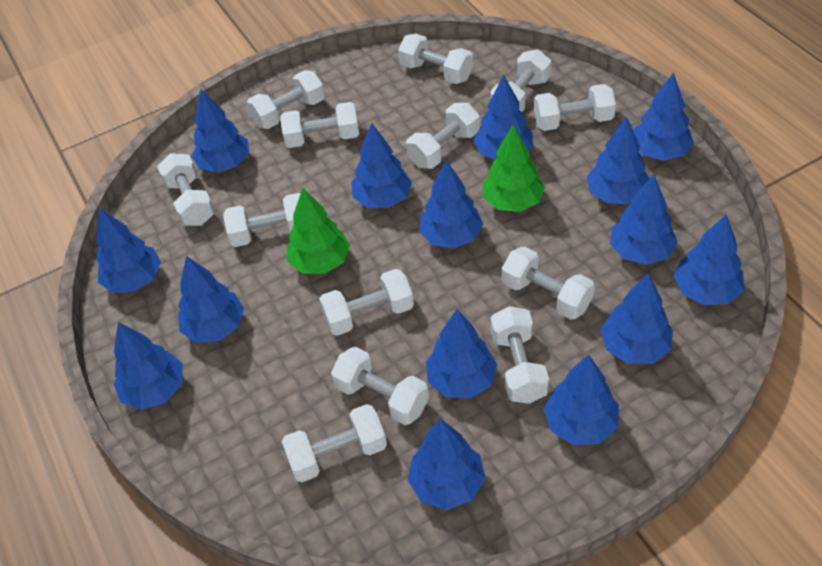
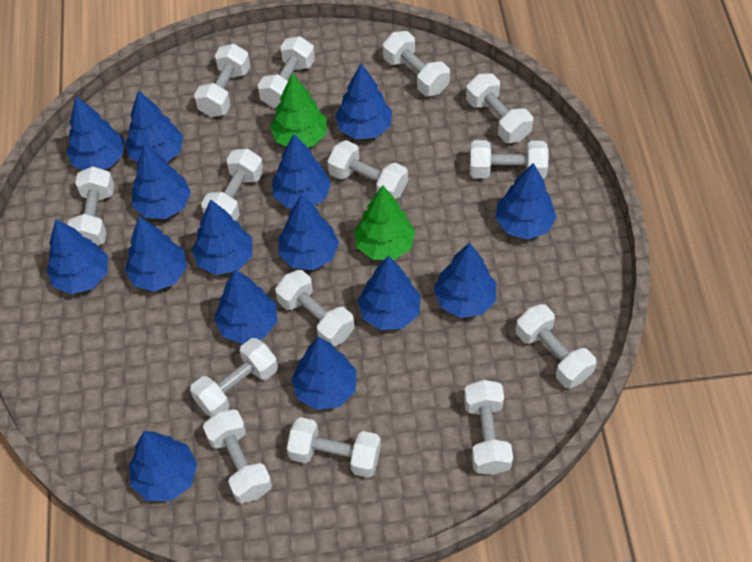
white dumbbell: [157,153,215,226] [223,193,300,247] [247,70,325,129] [280,102,359,148] [282,404,387,482] [319,269,414,336] [331,347,429,425] [398,34,473,84] [406,103,480,169] [491,49,551,112] [491,306,549,404] [502,246,595,320] [534,84,616,131] = 13 -> [67,166,115,246] [190,338,278,417] [194,44,250,117] [201,148,264,221] [203,409,272,504] [258,36,315,108] [275,270,354,347] [287,417,381,478] [327,140,408,200] [383,31,450,96] [464,380,513,475] [466,73,533,143] [470,140,548,179] [516,304,596,389] = 14

